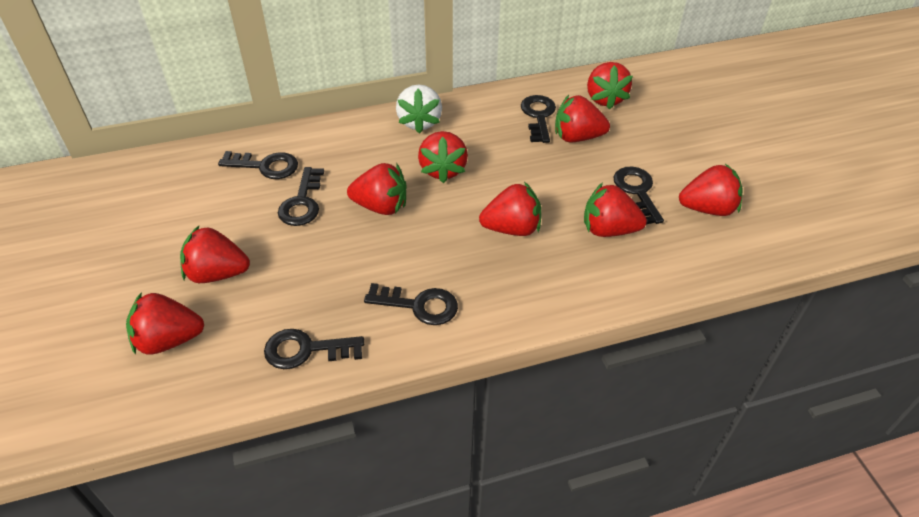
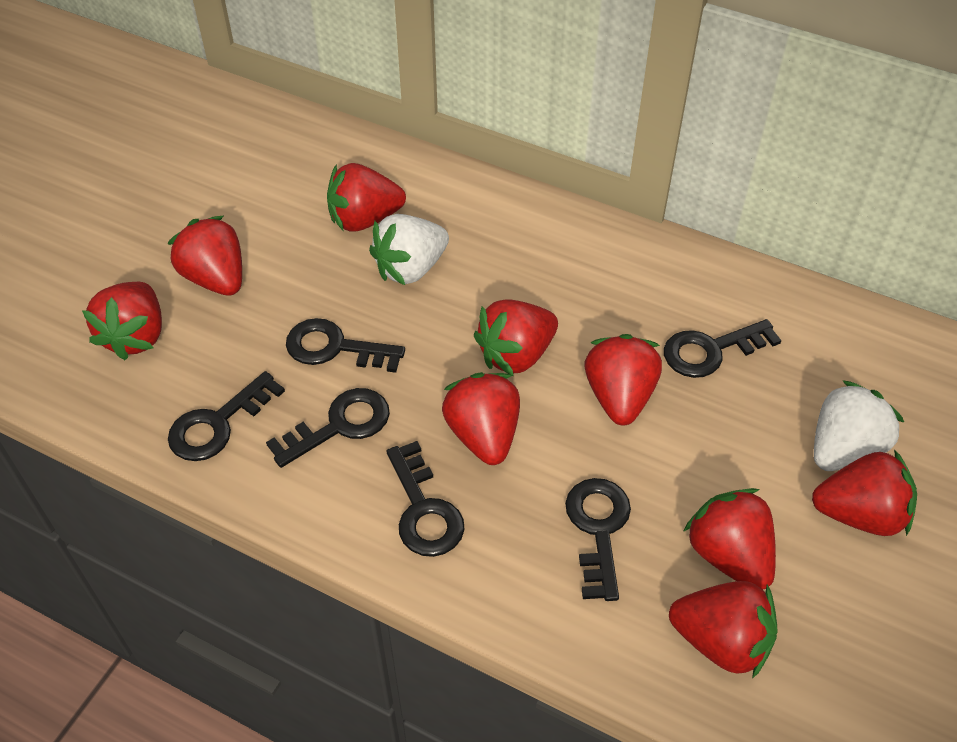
white strawberry: [396,84,442,134] = 1 -> [369,214,449,285] [814,380,904,471] = 2

